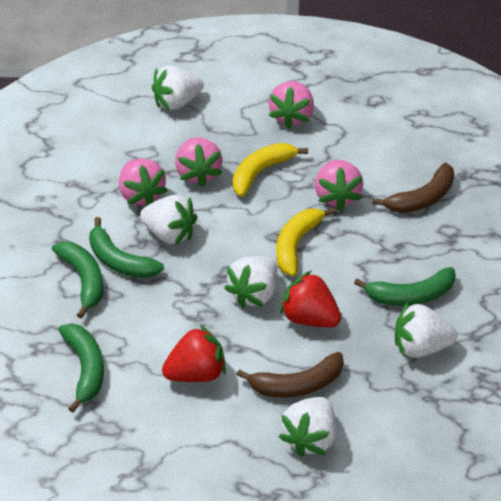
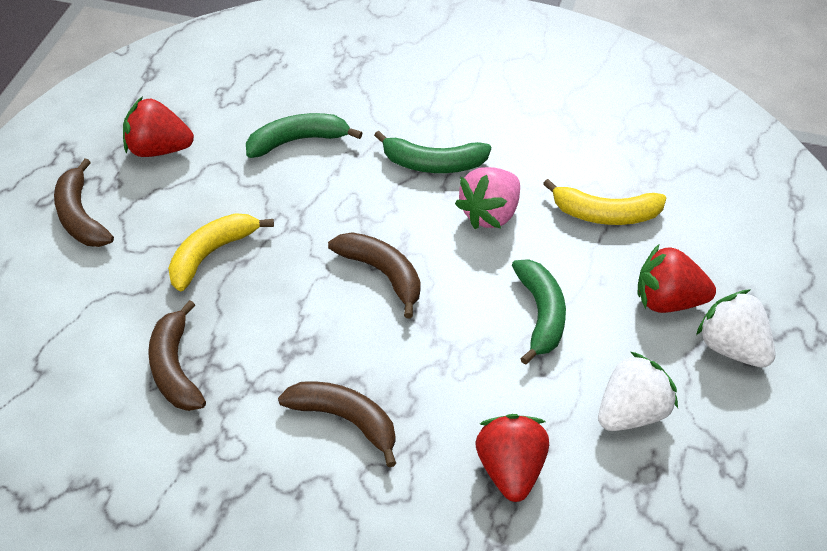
brown banana: [237,352,344,398] [372,163,454,213] = 2 -> [54,159,114,247] [148,300,206,411] [278,381,396,467] [328,232,420,318] = 4
green banana: [52,241,103,319] [59,323,104,412] [89,217,164,278] [354,267,456,306] = 4 -> [246,113,363,158] [374,131,491,173] [512,259,566,365] = 3
pink strawberry: [119,159,168,206] [175,138,223,187] [269,81,314,129] [315,160,363,211] = 4 -> [455,167,520,229] = 1
red strawberry: [162,325,226,382] [280,271,341,327] = 2 -> [123,96,194,157] [475,414,549,502] [638,244,716,313] = 3
white strawberry: [140,195,197,245] [152,65,204,111] [224,256,277,308] [279,397,336,457] [395,302,458,358] = 5 -> [598,351,678,431] [696,289,775,368] = 2

